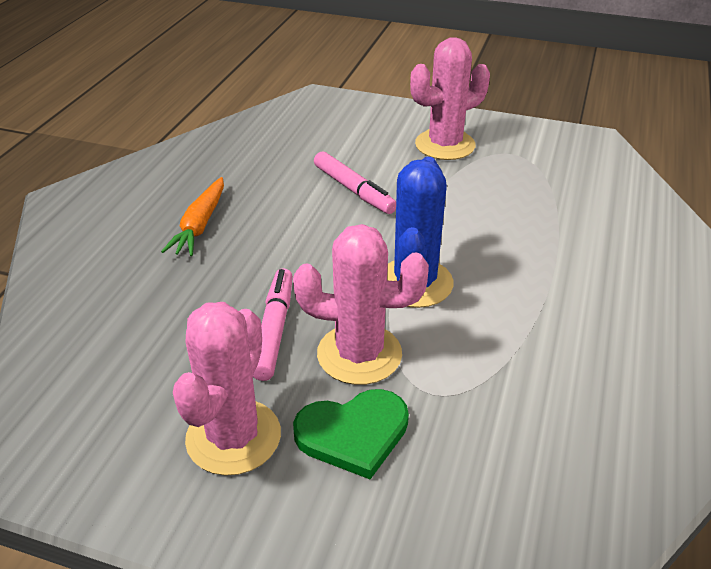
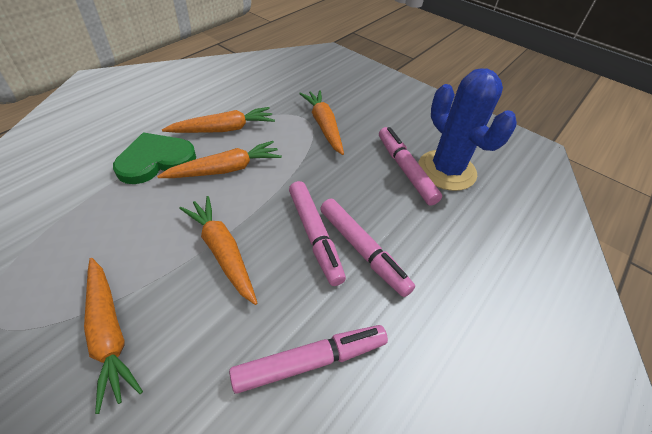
orange carrot: [161,177,224,256] = 1 -> [84,258,143,414] [157,141,282,178] [162,107,275,133] [179,196,258,305] [299,90,344,155] = 5
pink cactus: [173,302,281,476] [293,224,429,385] [410,37,490,160] = 3 -> none = 0
pink marker: [253,268,293,381] [314,151,396,214] = 2 -> [229,325,388,394] [289,181,346,286] [320,199,415,297] [379,127,442,206] = 4

